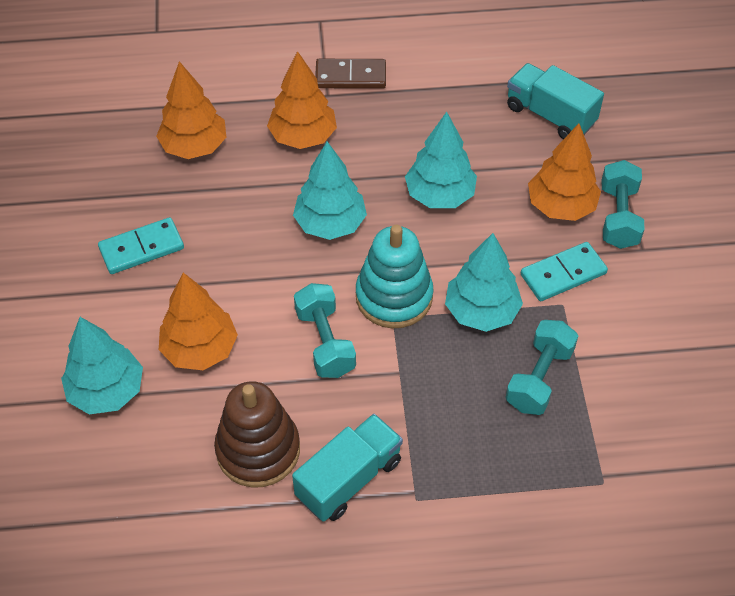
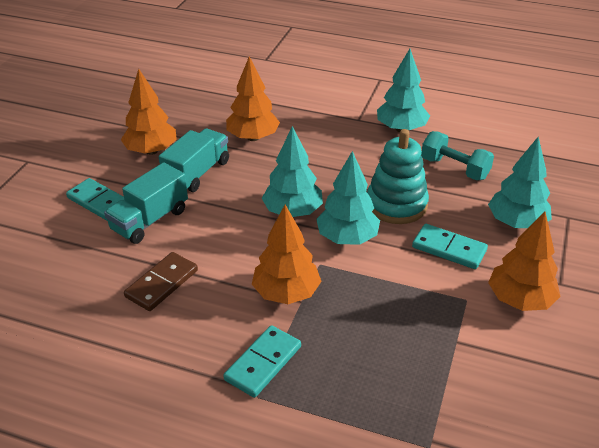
brown stacking toy: [214,381,300,487] = 1 -> none = 0
turquoise domino: [98,217,184,274] [521,242,608,301] = 2 -> [66,178,125,221] [223,325,301,398] [412,224,488,269] = 3
turquoise dumbbell: [294,283,356,378] [505,320,578,415] [602,160,645,249] = 3 -> [421,131,494,180] = 1

